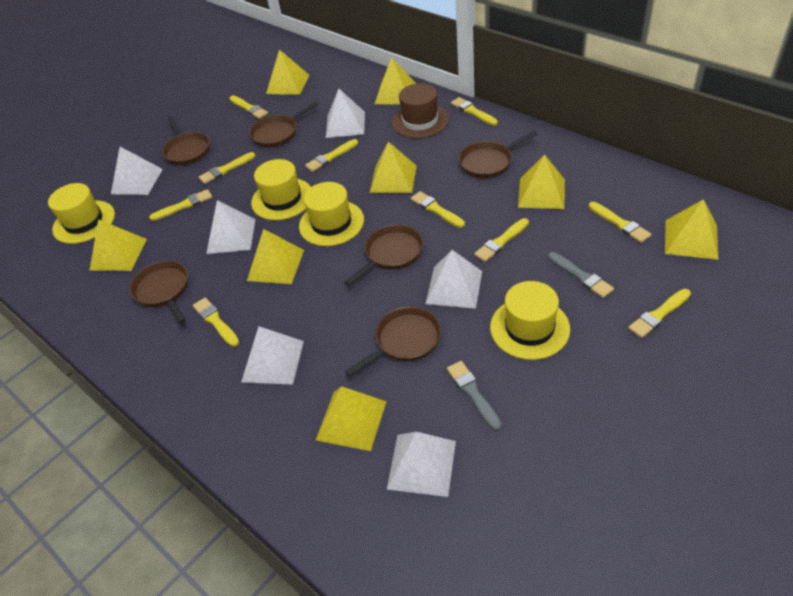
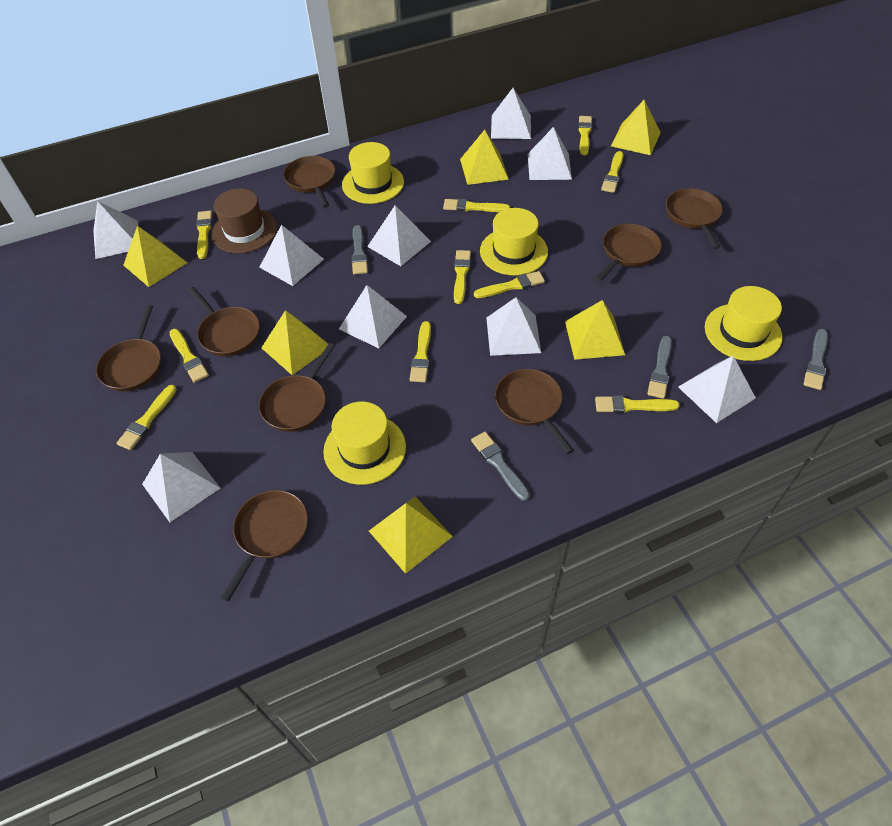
brown pan: [129,261,188,324] [162,116,210,165] [249,101,319,147] [344,225,423,286] [345,307,441,377] [459,131,538,178] = 6 -> [96,305,161,391] [188,287,260,356] [221,490,308,602] [259,343,335,432] [283,156,335,208] [495,369,574,454] [595,224,661,282] [666,188,723,249] = 8
grey brush: [447,361,502,431] [548,252,614,298] = 2 -> [351,225,368,275] [471,432,530,501] [647,336,672,399] [803,329,828,390] = 4
white pyramid: [111,147,163,195] [206,200,256,254] [241,326,304,385] [326,89,365,138] [387,432,456,497] [426,250,482,309] = 6 -> [93,201,139,259] [142,452,221,522] [259,225,324,286] [339,285,407,348] [367,205,431,266] [486,297,541,356] [491,88,531,139] [528,127,572,180] [678,356,756,423] = 9
yellow pyramid: [89,219,147,271] [247,229,304,284] [266,50,310,95] [316,386,387,451] [370,142,417,193] [375,57,417,104] [518,154,565,209] [665,199,719,260] = 8 -> [123,226,187,287] [261,310,328,375] [369,497,453,574] [460,130,509,185] [565,300,625,360] [611,100,661,155] = 6

